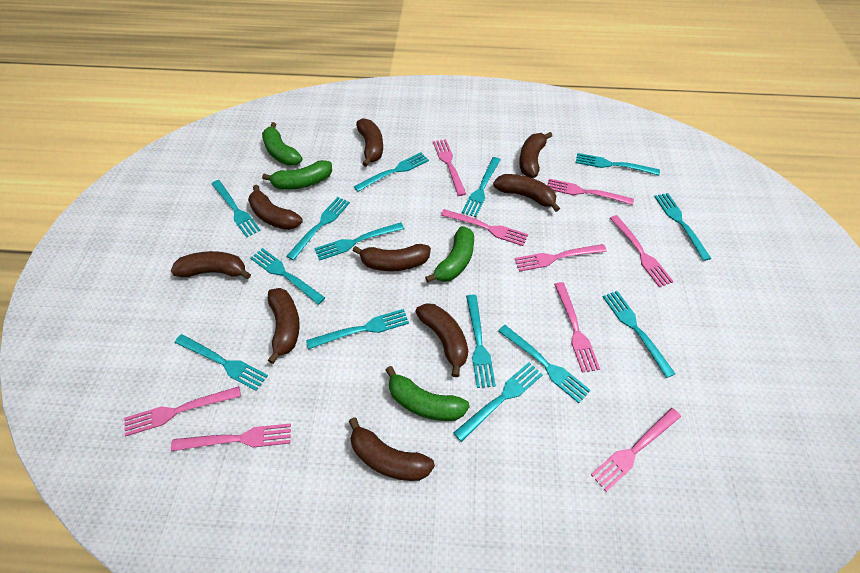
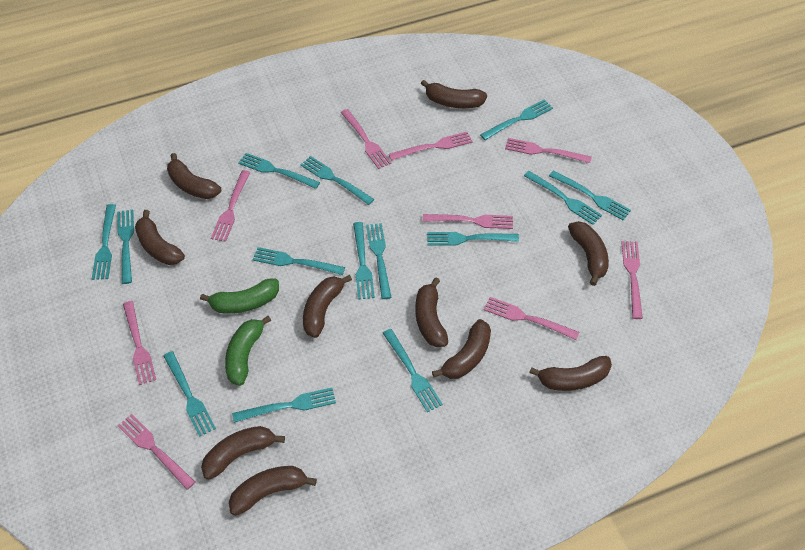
brown banana: [171,251,251,279] [248,185,303,230] [268,288,300,364] [349,417,435,481] [353,244,431,271] [356,118,383,167] [416,303,468,377] [493,174,560,212] [519,132,552,178] = 9 -> [135,210,185,265] [167,153,221,199] [201,426,285,480] [229,466,317,516] [303,275,352,338] [415,278,448,347] [421,80,487,108] [432,319,491,379] [529,356,612,391] [568,221,609,286] = 10
green banana: [262,122,303,166] [262,160,332,190] [386,366,470,421] [425,226,474,283] = 4 -> [200,279,279,314] [225,316,271,386] = 2

